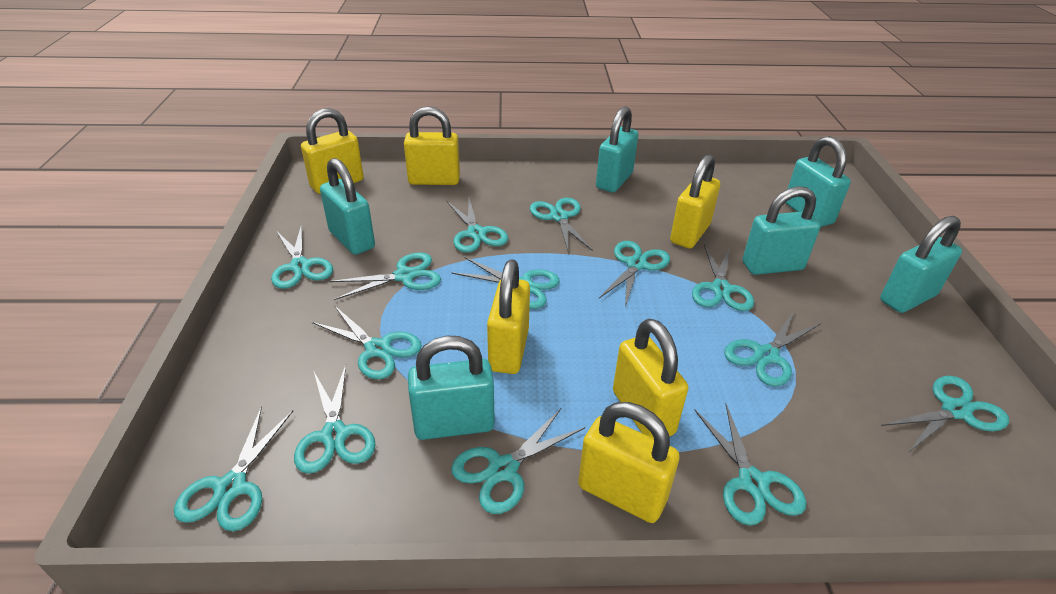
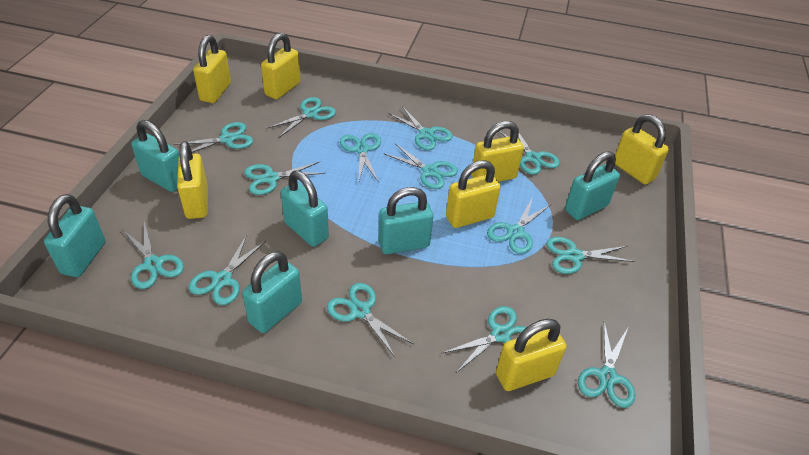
yellow padlock: [301,108,364,194] [404,106,460,185] [487,259,530,374] [578,402,680,523] [613,319,688,438] [670,154,720,248] = 6 -> [177,141,208,219] [193,35,231,103] [261,33,300,99] [446,160,501,228] [471,121,524,182] [496,319,566,391] [615,114,669,185] = 7

